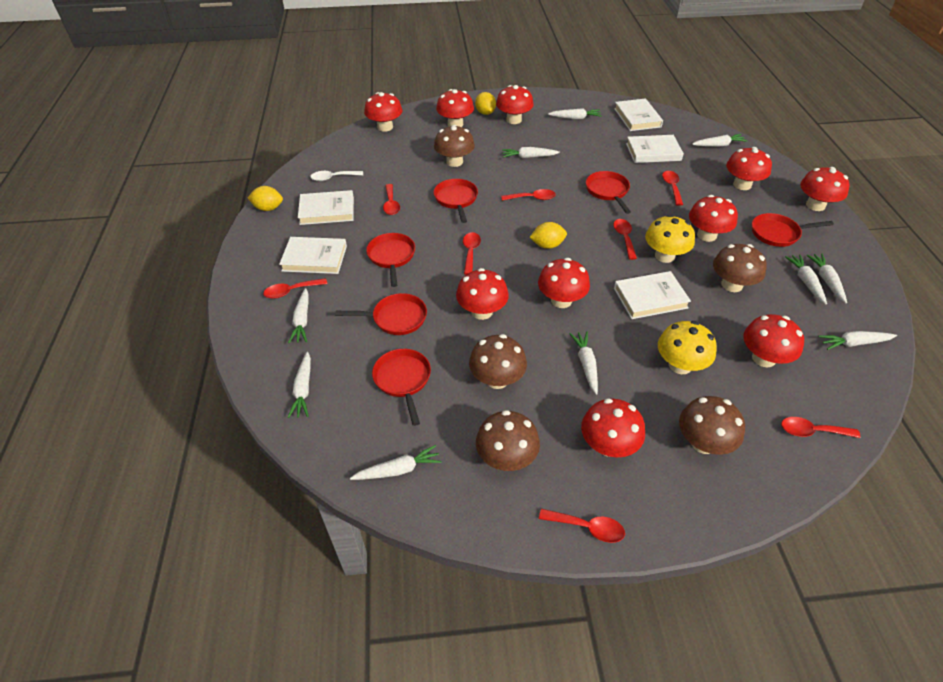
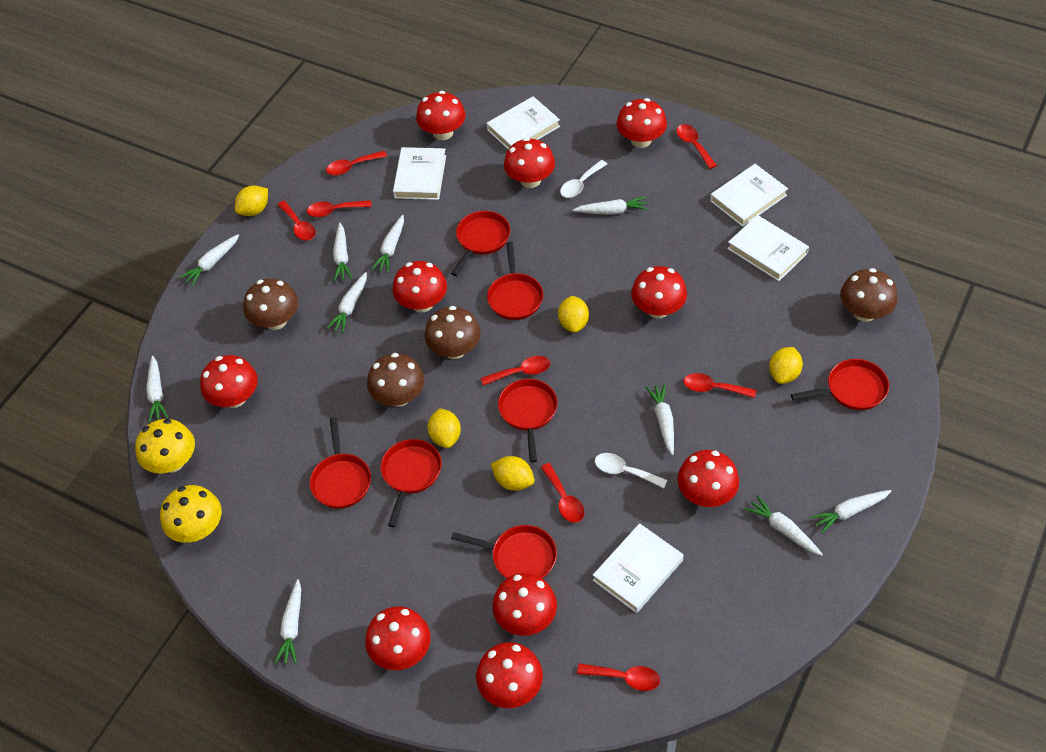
brown mushroom: [434,125,475,167] [469,334,527,389] [476,410,540,471] [679,396,745,455] [713,244,767,292] = 5 -> [243,278,298,330] [367,353,425,407] [424,306,481,359] [840,268,898,322] = 4
red pan: [335,293,427,335] [366,233,415,287] [372,349,431,426] [434,179,478,223] [586,171,631,214] [752,213,834,247] = 6 -> [310,417,371,509] [381,439,442,527] [451,211,510,276] [451,525,557,579] [487,242,543,320] [498,379,558,462] [791,359,889,410] = 7
white spoon: [310,171,363,181] = 1 -> [560,160,607,198] [595,453,667,488] = 2
yellow lemon: [248,186,283,211] [475,92,496,115] [530,222,567,249] = 3 -> [235,185,268,216] [428,408,461,448] [491,456,535,491] [558,296,589,333] [769,347,803,384] = 5

